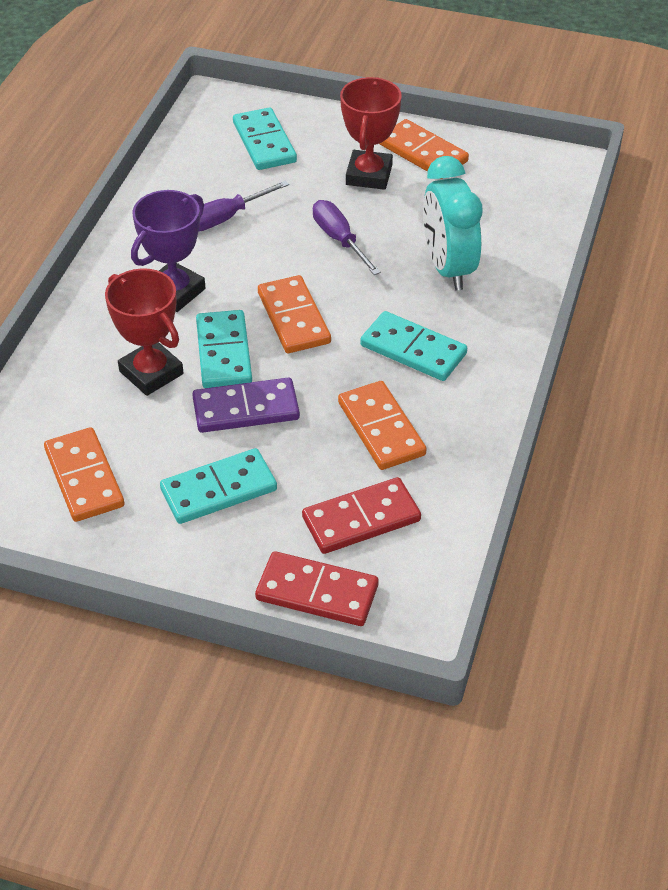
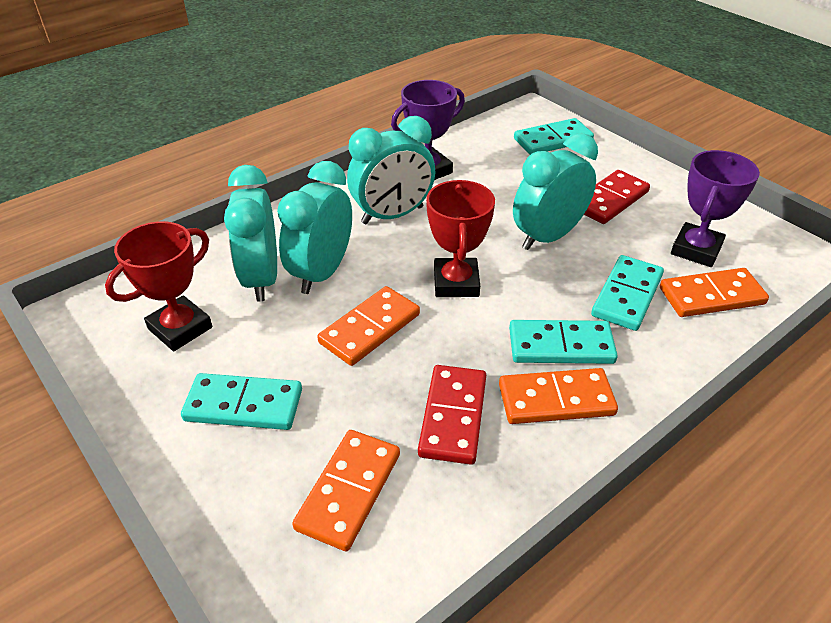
purple domino: [192,378,300,433] = 1 -> none = 0
purple screwdriver: [198,181,289,232] [313,200,381,275] = 2 -> none = 0
purple trophy: [131,190,205,312] = 1 -> [391,80,465,180] [671,150,760,267] = 2
turquoise clock: [423,156,482,290] = 1 -> [224,165,277,302] [277,161,352,294] [347,116,435,225] [513,133,598,250] = 4

